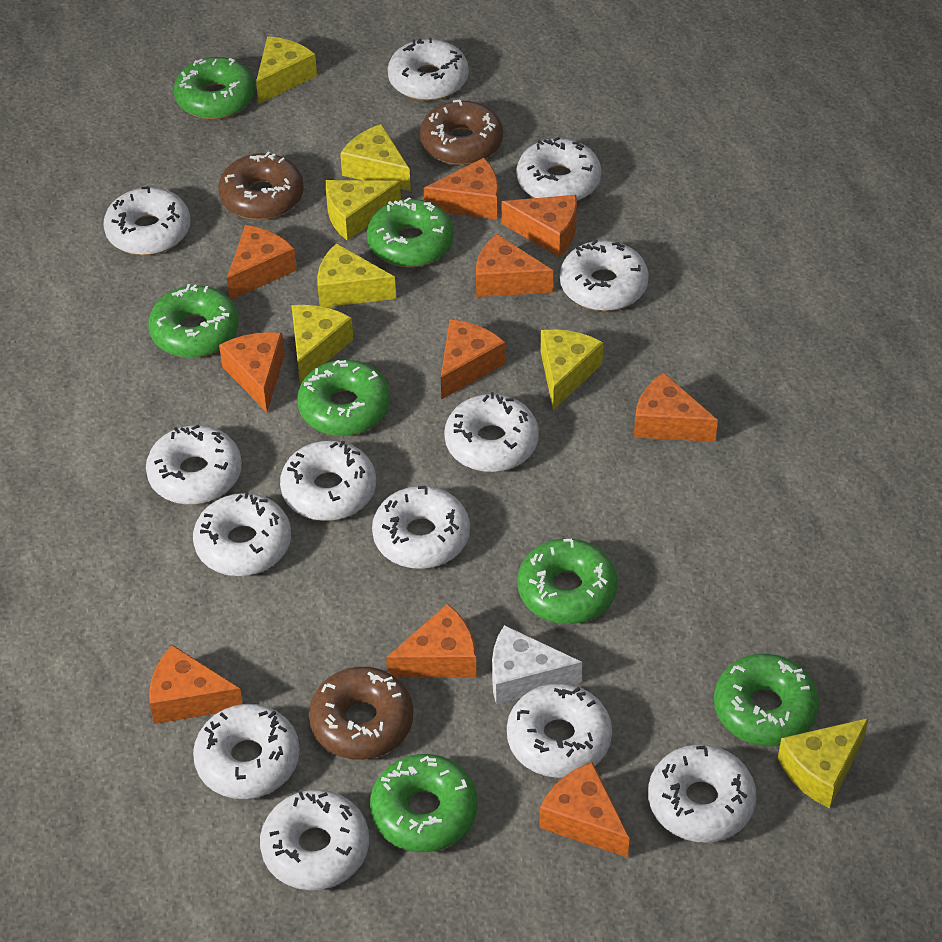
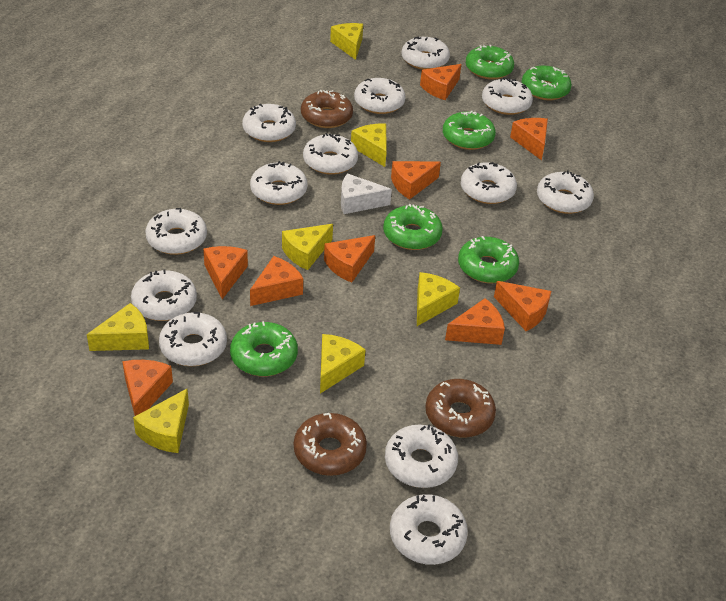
green donut: [148,284,239,358] [174,57,255,119] [297,360,390,436] [367,197,454,267] [370,754,478,852] [518,538,617,624] [714,654,819,746] = 7 -> [230,321,298,376] [383,204,443,250] [443,110,496,150] [458,236,519,284] [466,45,514,80] [522,65,572,101] = 6
orange cheese: [149,645,243,724] [219,332,285,413] [227,225,297,300] [386,603,477,678] [424,158,499,220] [441,319,505,400] [476,234,553,297] [502,195,577,257] [539,762,630,858] [634,372,718,442] = 10 -> [122,360,173,416] [203,246,248,299] [250,256,303,306] [324,235,375,283] [391,161,441,199] [420,64,461,100] [445,298,505,345] [494,281,551,331] [510,118,548,160] = 9

